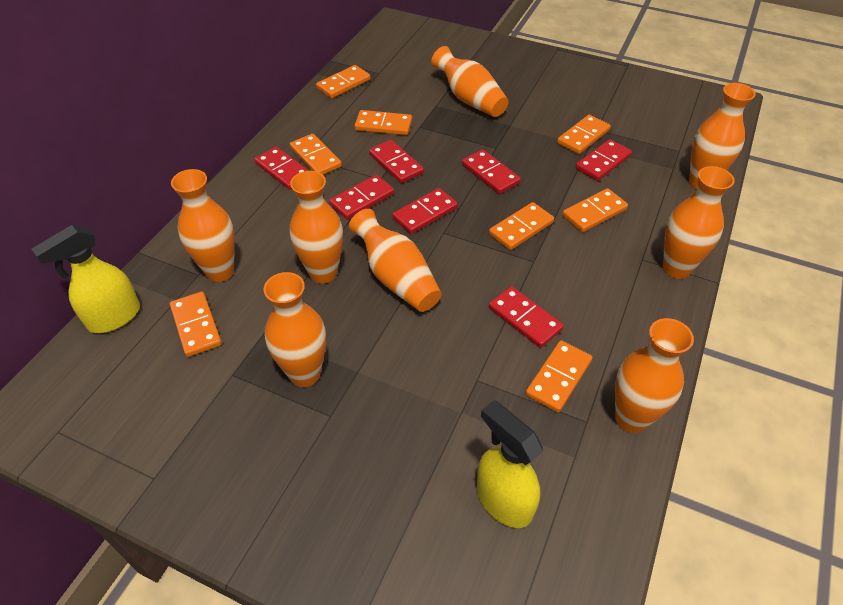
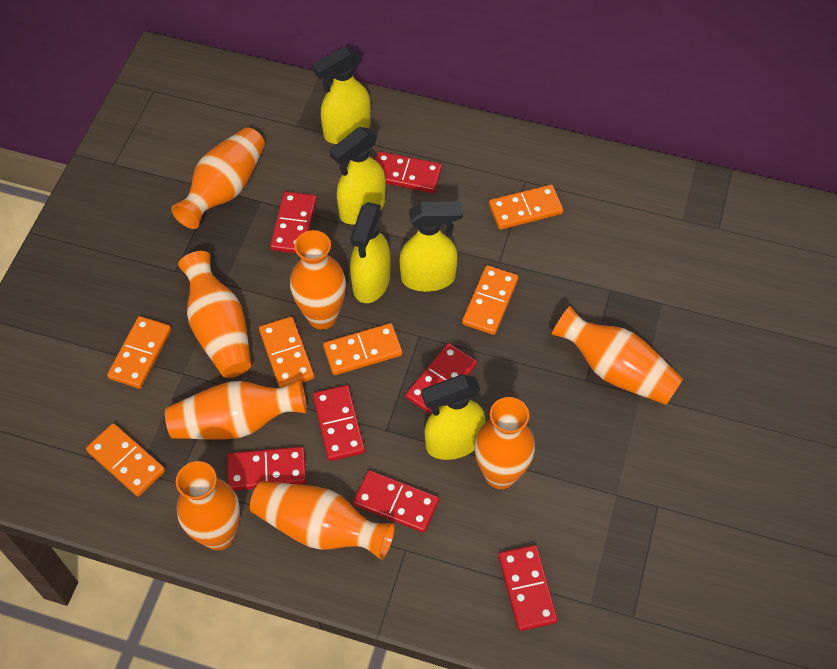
orange domino: [170,292,222,357] [290,134,342,175] [316,65,370,98] [354,110,412,135] [489,202,554,250] [526,340,592,412] [557,115,611,154] [562,188,628,232] = 8 -> [86,423,165,497] [107,316,171,389] [259,316,314,388] [323,323,403,375] [462,265,518,335] [489,185,563,230] = 6
yellow spray bottle: [32,225,140,333] [477,400,543,528] = 2 -> [312,47,371,144] [330,127,386,225] [350,202,391,303] [399,201,463,292] [422,374,486,460] = 5

